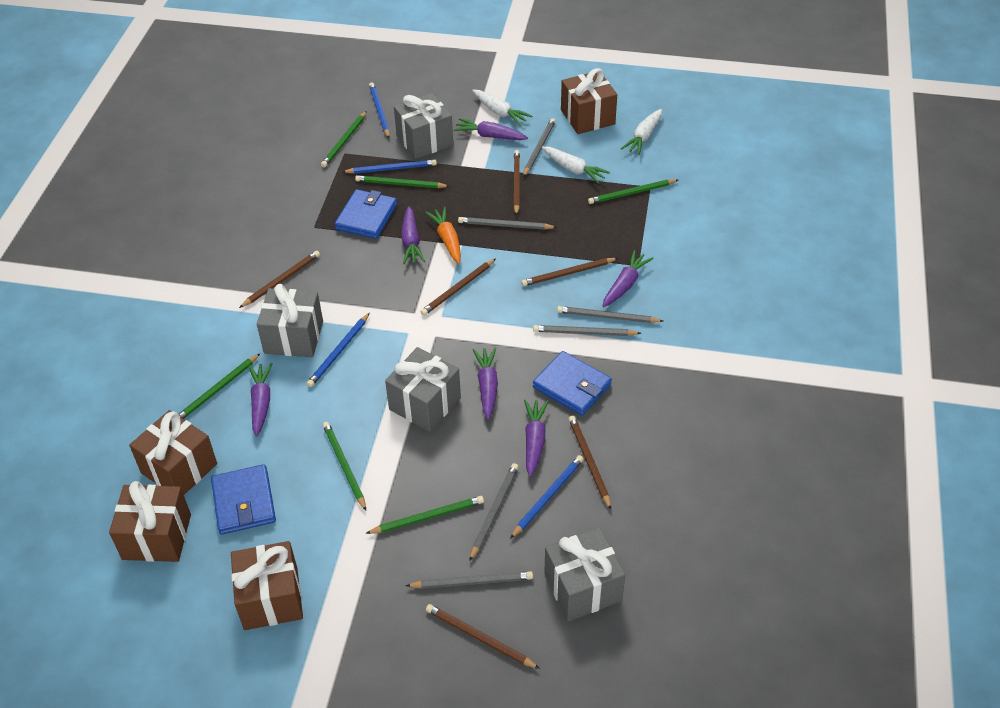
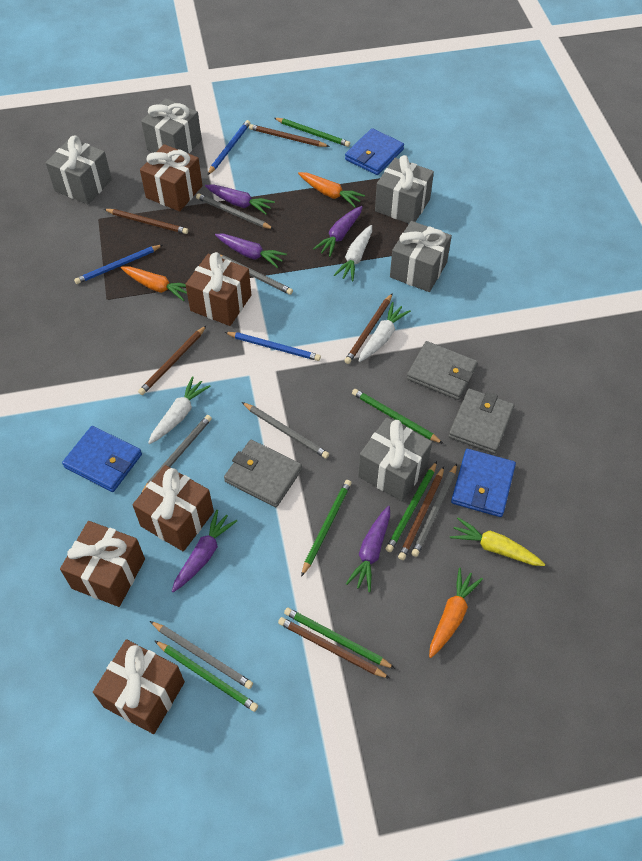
blue pencil: [307,313,370,387] [343,159,437,174] [369,82,390,138] [510,455,584,539] = 4 -> [74,245,162,284] [208,120,250,175] [225,332,321,361] = 3
brown gift: [109,481,191,562] [129,410,217,495] [231,541,303,630] [561,68,617,134] = 4 -> [60,521,145,607] [93,639,185,734] [133,465,214,552] [140,144,203,212] [185,252,251,326] = 5
grey gift: [257,284,323,357] [385,347,461,432] [394,93,453,159] [544,528,625,621] = 4 -> [45,136,112,204] [141,98,202,154] [358,418,432,502] [375,155,434,224] [390,221,452,292] = 5
grey wallet: none = 0 -> [224,440,302,507] [407,341,478,400] [448,389,514,454] = 3
orange carrot: [425,207,461,264] = 1 -> [121,266,187,301] [298,172,365,207] [429,568,483,658] = 3
purple carrot: [249,363,273,437] [401,206,425,264] [453,118,528,140] [473,347,498,420] [524,399,549,477] [602,250,654,307] = 6 -> [172,510,237,592] [205,184,275,215] [215,234,287,268] [313,206,363,257] [346,506,390,592] = 5
yellow carrot: none = 0 -> [450,517,545,566] = 1

